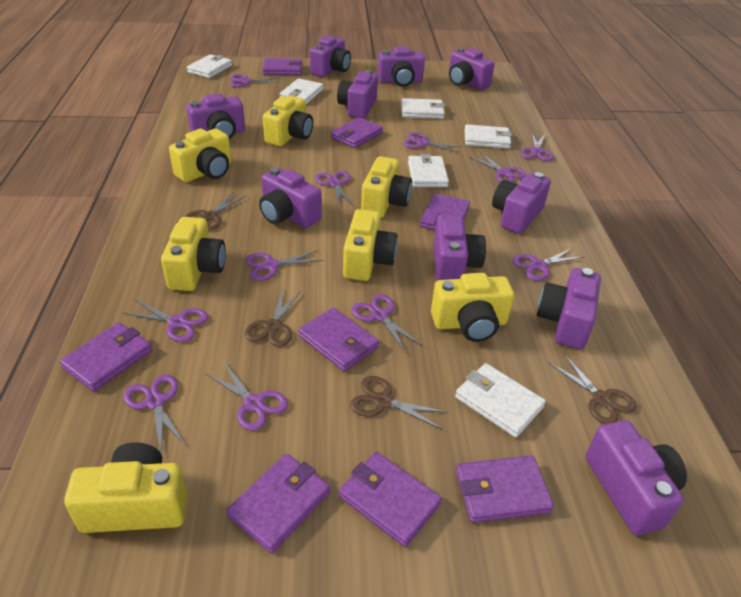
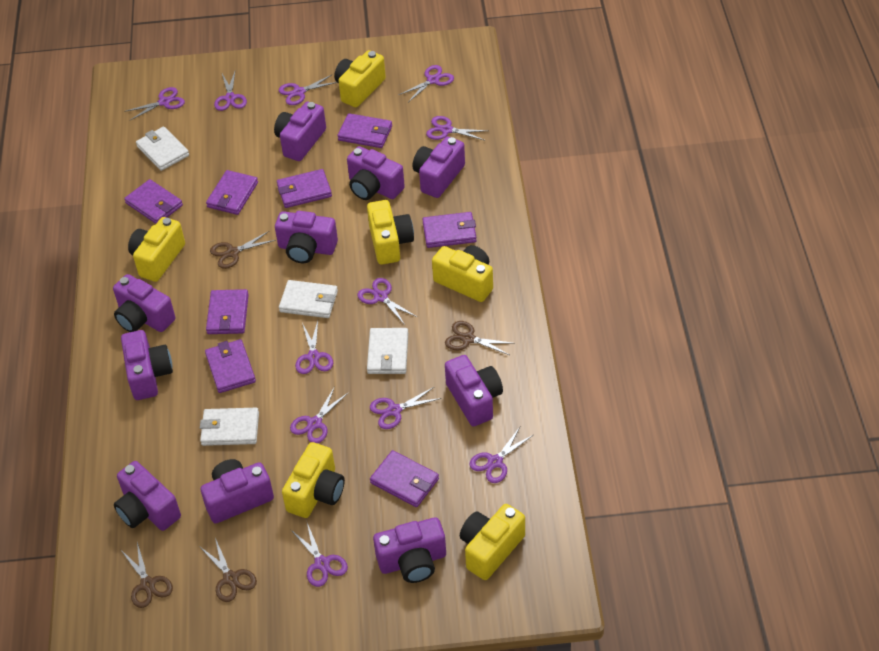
white wallet: [187,54,232,78] [280,78,323,104] [401,98,445,119] [408,154,449,187] [455,363,546,438] [464,124,512,149] = 6 -> [136,127,189,171] [200,408,259,446] [279,280,338,318] [367,328,408,374] = 4
yellow camera: [64,442,187,533] [161,217,226,291] [169,129,232,182] [263,96,313,147] [343,209,398,281] [361,156,412,218] [431,273,514,342] = 7 -> [128,217,185,282] [282,442,345,518] [334,50,386,107] [367,200,414,265] [432,245,493,302] [460,504,525,580] = 6

